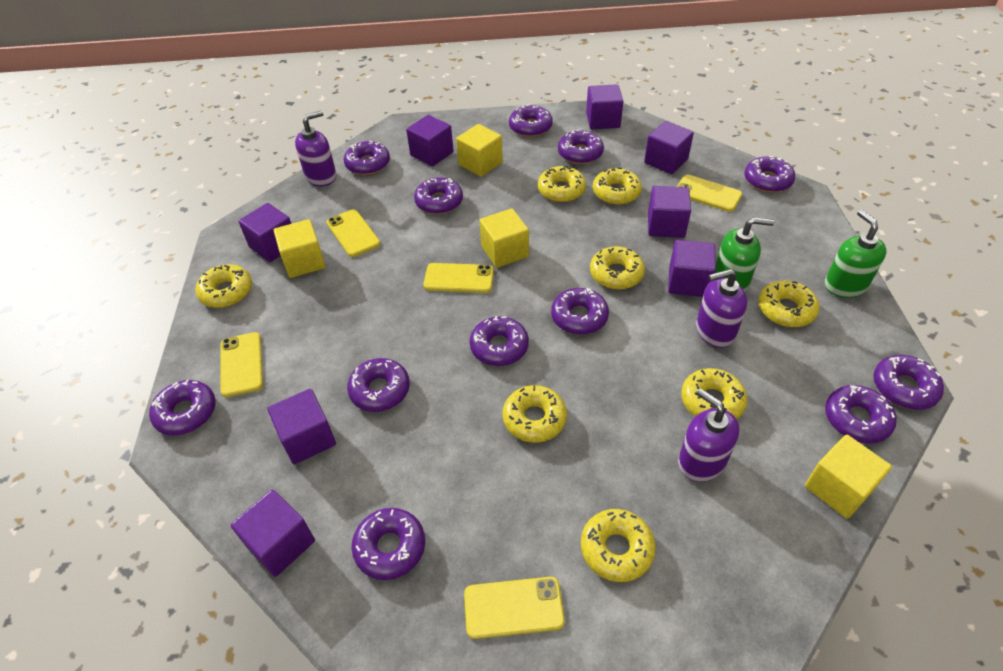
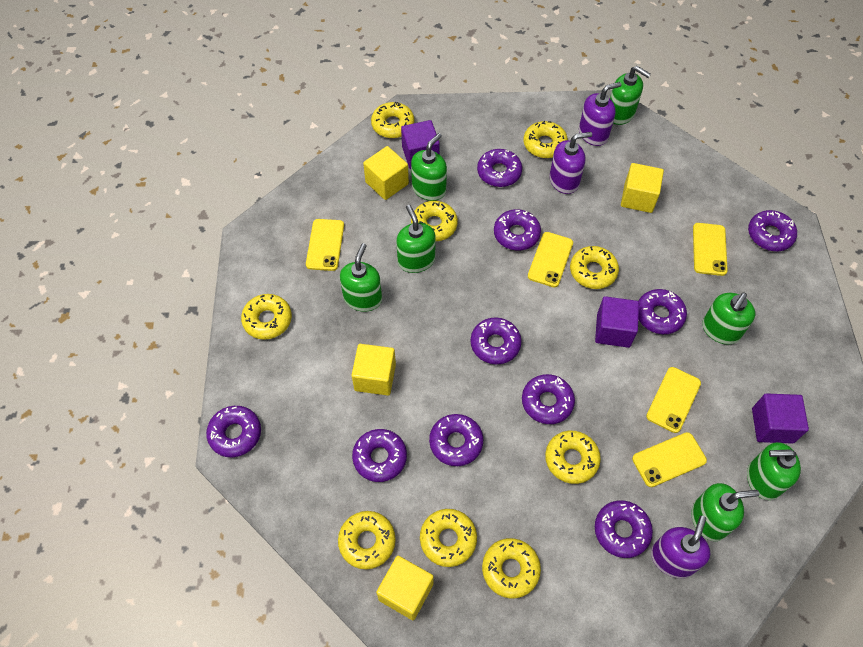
green soap dispenser: [715,217,774,292] [825,210,886,298] = 2 -> [340,243,382,312] [396,205,435,273] [411,133,447,201] [610,66,651,125] [691,483,759,541] [702,292,755,344] [747,442,801,500] = 7
purple cube: [231,490,315,577] [238,203,291,262] [267,389,336,464] [406,115,454,167] [586,84,623,129] [644,121,694,174] [648,186,691,238] [668,240,716,297] = 8 -> [401,120,440,169] [595,296,639,348] [752,393,809,444] = 3
purple donut: [149,380,216,436] [343,141,390,175] [347,358,410,412] [352,508,425,580] [414,177,463,214] [470,316,529,366] [509,105,553,137] [551,288,609,335] [558,129,604,164] [745,156,795,192] [825,385,897,444] [873,355,944,410] = 12 -> [206,406,261,457] [352,429,407,482] [429,414,483,466] [471,317,522,364] [477,149,522,187] [494,209,541,251] [522,374,575,424] [595,500,653,558] [638,289,687,334] [748,210,797,251] = 10
yellow donut: [195,264,252,308] [502,385,567,443] [538,165,586,202] [581,509,656,582] [590,246,645,290] [593,167,642,205] [681,368,747,420] [758,281,819,327] = 8 -> [241,294,292,340] [338,511,396,569] [371,102,414,138] [411,201,458,241] [420,509,477,567] [482,538,541,598] [523,121,568,158] [545,431,601,484] [570,246,619,289] = 9

